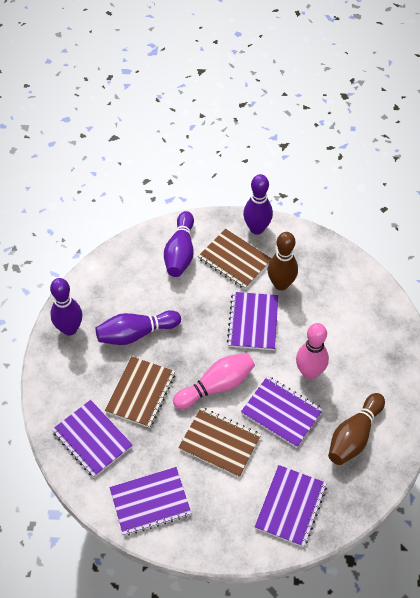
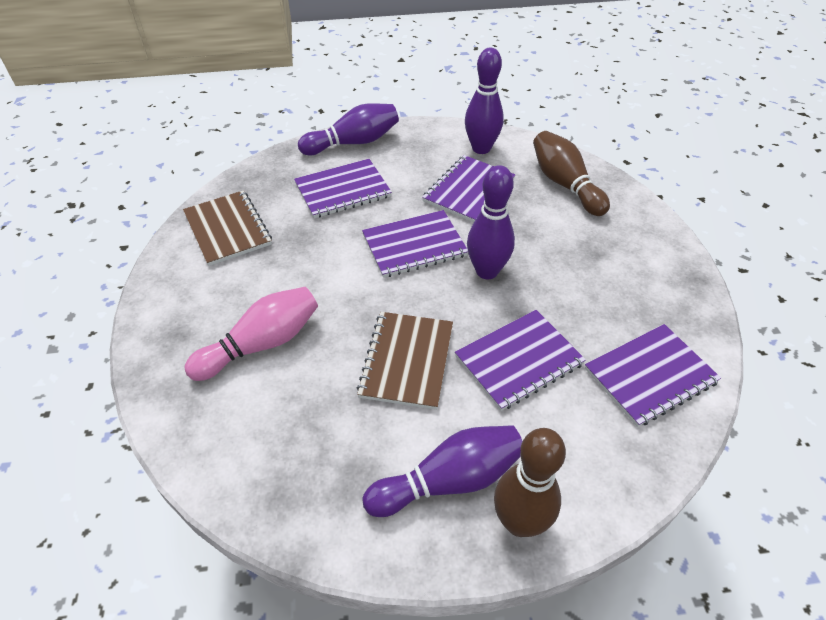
brown notebook: [105,356,175,428] [178,407,261,477] [198,229,272,289] = 3 -> [183,190,272,266] [356,312,453,410] = 2
pink bowling pin: [173,353,255,409] [296,323,329,379] = 2 -> [184,287,318,381] = 1

